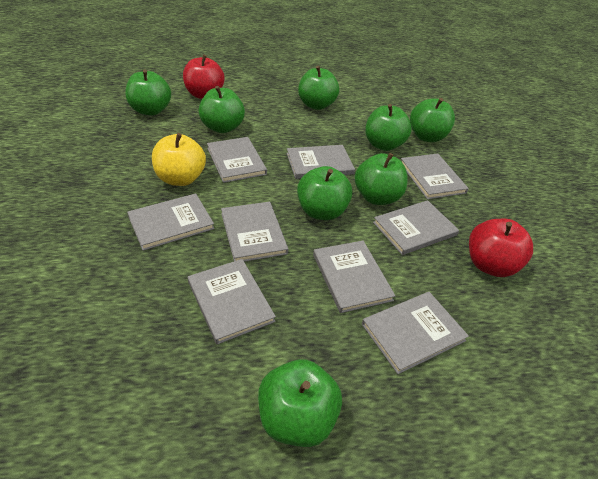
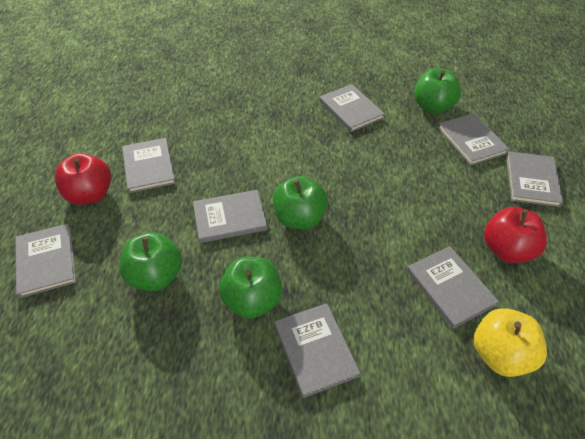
green apple: [125,69,171,115] [199,86,245,133] [258,359,342,447] [297,166,353,220] [298,66,339,110] [355,153,408,205] [365,104,412,151] [410,98,455,142] = 8 -> [120,232,182,291] [219,257,282,319] [273,176,328,229] [414,68,461,114] = 4
grey book: [127,193,215,251] [188,259,276,345] [207,137,267,183] [221,202,288,262] [286,145,355,179] [313,241,395,313] [362,292,469,374] [373,200,459,255] [401,154,469,199] = 9 -> [15,224,76,298] [122,138,176,193] [193,190,268,243] [274,303,360,398] [319,84,385,132] [407,246,499,329] [438,113,510,166] [506,151,563,207] = 8

